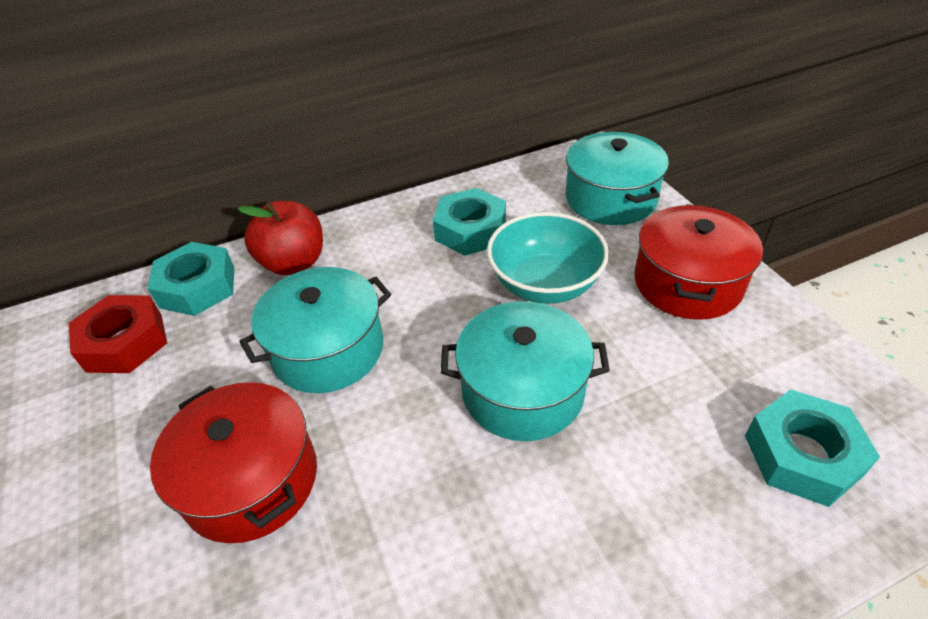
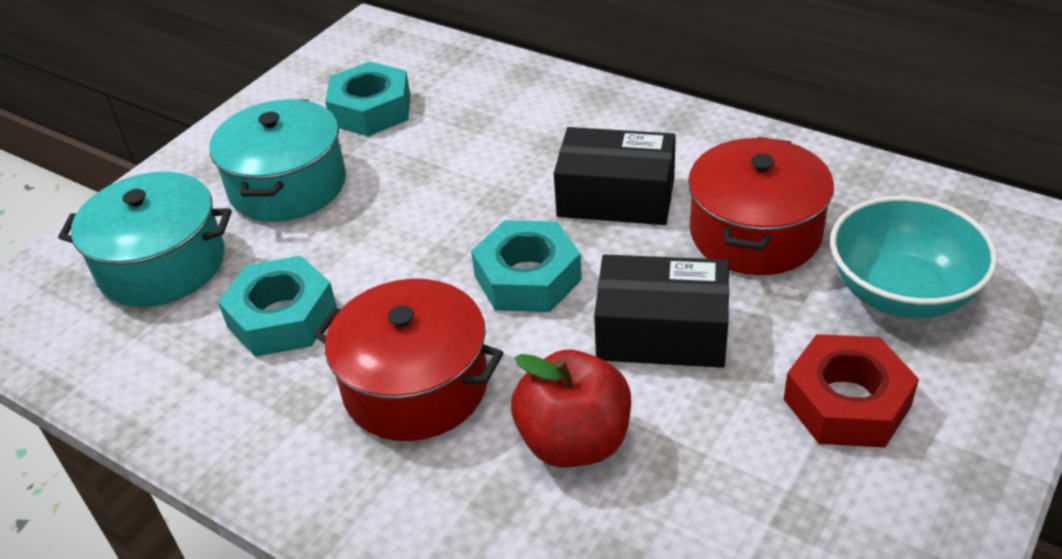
black box: none = 0 -> [554,127,676,225] [594,254,729,368] = 2
turquoise pot: [239,267,391,393] [441,301,610,441] [565,132,669,225] = 3 -> [58,172,232,307] [209,99,346,222] = 2

